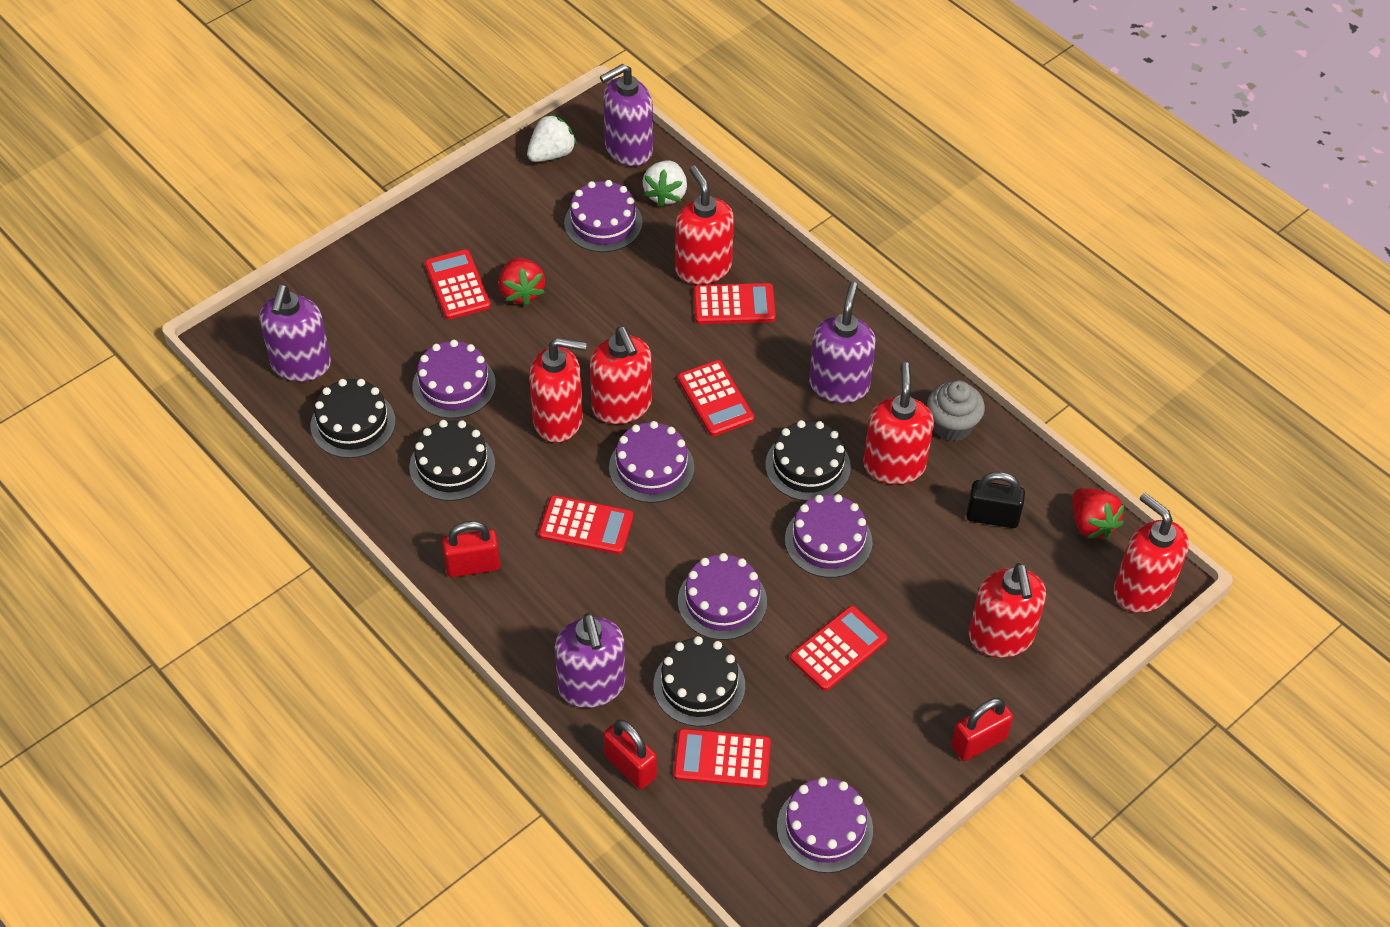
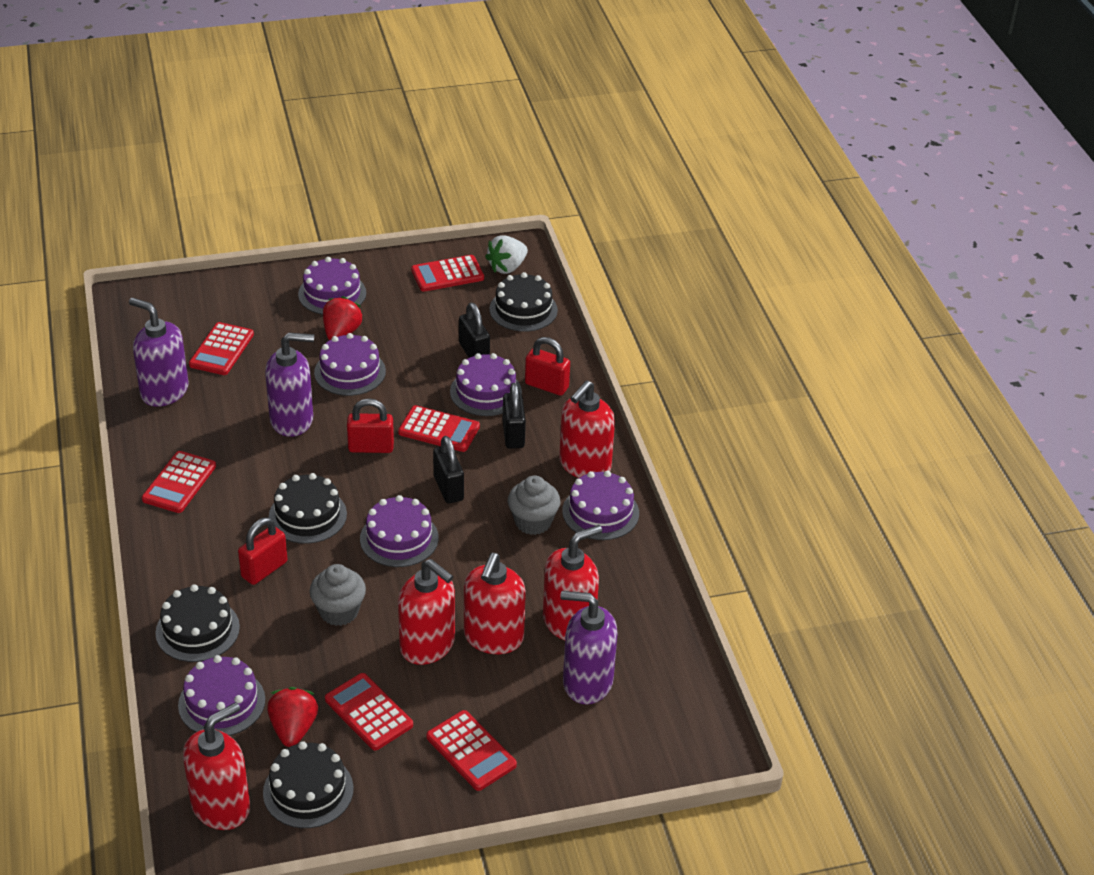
black padlock: [966,472,1025,528] = 1 -> [433,436,464,503] [459,303,490,358] [503,383,526,449] = 3
grey cupcake: [927,380,985,441] = 1 -> [309,564,366,626] [508,476,560,535] = 2
purple soap dispenser: [259,284,331,382] [555,613,625,708] [600,64,653,166] [809,282,876,403] = 4 -> [129,298,189,407] [265,332,314,437] [560,591,618,704] = 3
red soap dispenser: [529,337,587,443] [590,327,652,424] [675,166,734,285] [863,362,934,485] [969,563,1046,658] [1114,493,1189,613] = 6 -> [183,702,250,830] [398,559,455,665] [464,553,526,654] [543,525,602,640] [559,380,615,478] = 5
white strawberry: [527,114,577,162] [642,161,687,207] = 2 -> [485,235,528,274] = 1

